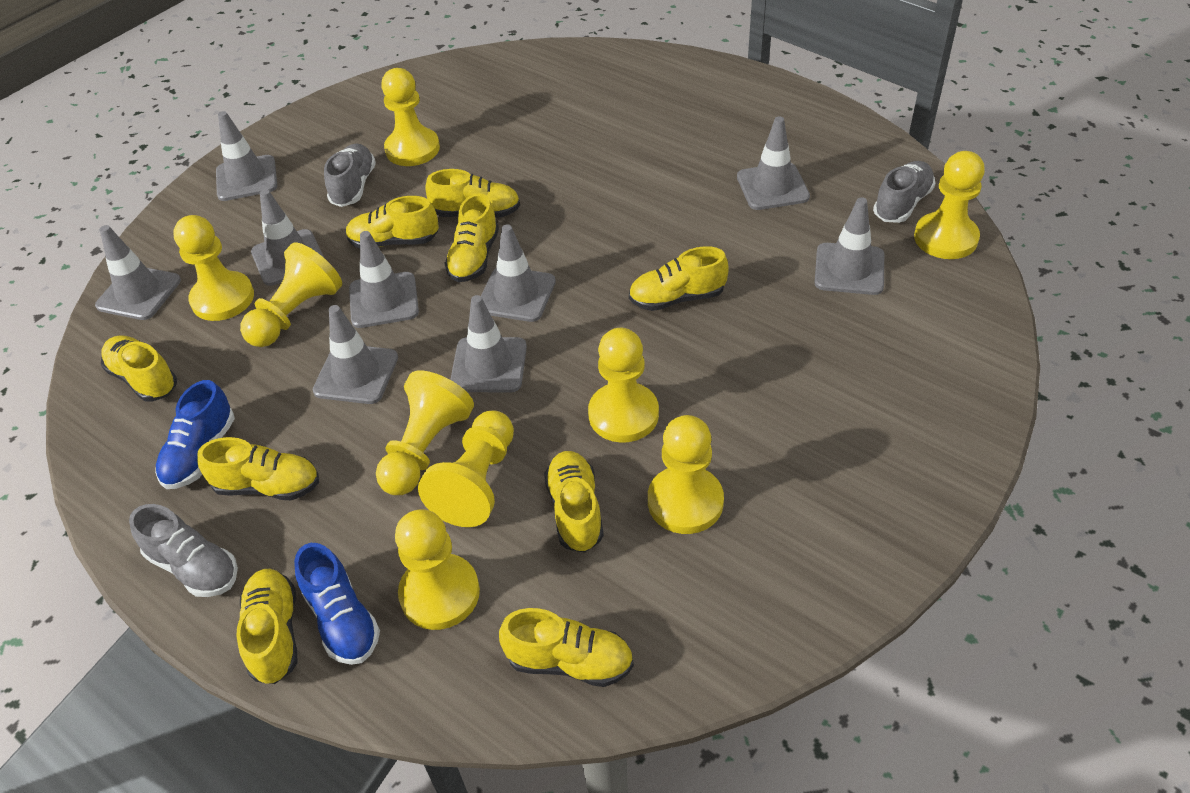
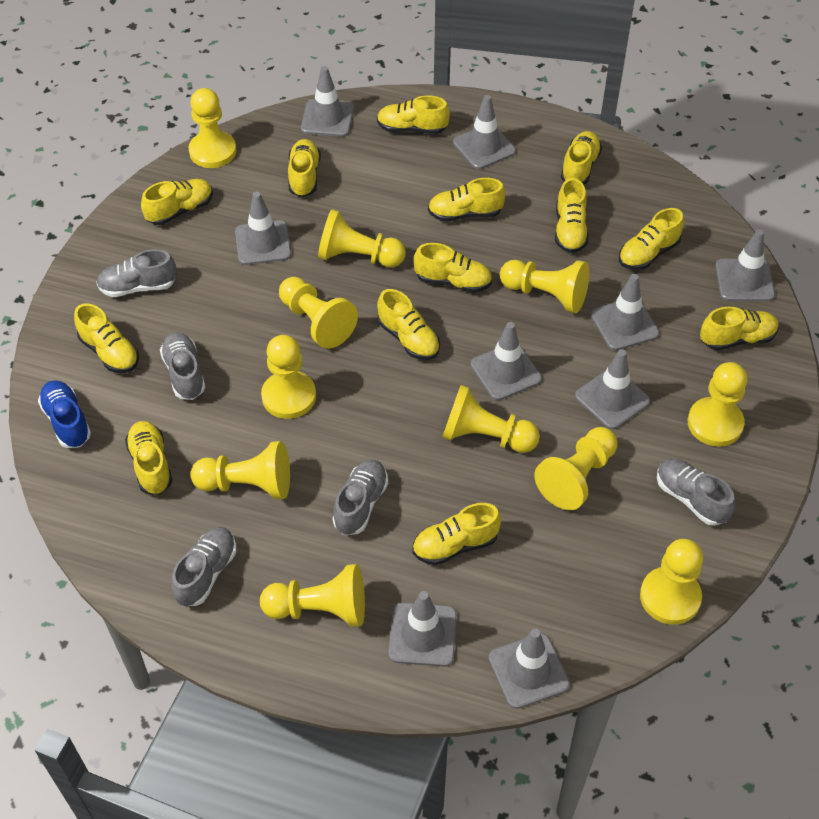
blue shoe: [155,380,235,489] [294,543,380,665] = 2 -> [38,380,91,448] = 1
grey shoe: [129,504,238,597] [324,144,376,207] [873,161,935,223] = 3 -> [96,249,177,297] [160,332,205,400] [171,527,236,606] [332,459,388,535] [657,458,735,526] = 5
yellow pawn: [173,215,254,321] [240,243,342,347] [376,371,474,495] [381,68,440,166] [395,509,480,630] [418,411,514,527] [588,328,659,443] [648,415,724,534] [914,151,985,259] = 9 -> [189,88,236,168] [190,441,290,499] [260,564,365,627] [261,335,316,419] [279,277,358,349] [318,209,406,267] [442,385,540,453] [500,260,589,313] [534,427,617,510] [640,539,703,625] [688,362,747,447] = 11
yellow shoe: [101,335,177,402] [197,437,319,500] [236,569,297,684] [346,196,439,249] [425,169,520,218] [445,193,499,282] [499,608,634,687] [544,451,604,553] [629,246,729,311] = 9 -> [74,303,139,373] [125,421,172,495] [141,179,213,225] [288,139,321,197] [377,95,450,134] [377,289,440,360] [412,503,501,565] [414,243,492,293] [428,178,505,222] [555,178,589,253] [561,131,602,185] [619,208,684,270] [700,307,779,350] = 13

